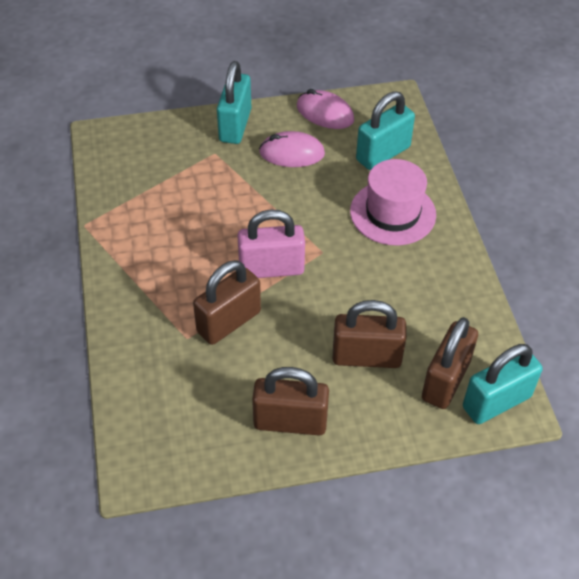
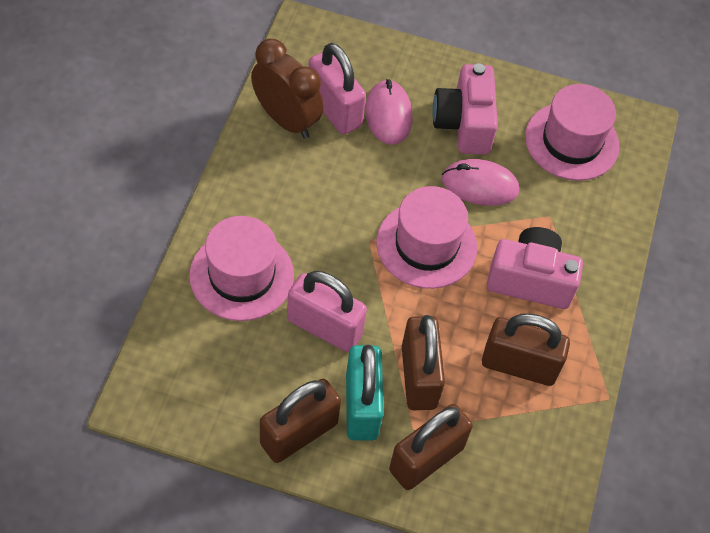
brown clock: none = 0 -> [251,39,323,139] = 1
pink camera: none = 0 -> [432,63,498,155] [487,227,583,309] = 2
pink hat: [350,159,436,245] = 1 -> [189,216,294,321] [377,186,477,289] [525,84,619,181] = 3
pink padlock: [237,209,305,278] = 1 -> [287,271,367,352] [308,43,366,135] = 2
turquoise padlock: [217,61,251,144] [356,91,415,170] [463,344,543,424] = 3 -> [346,345,384,441] = 1

